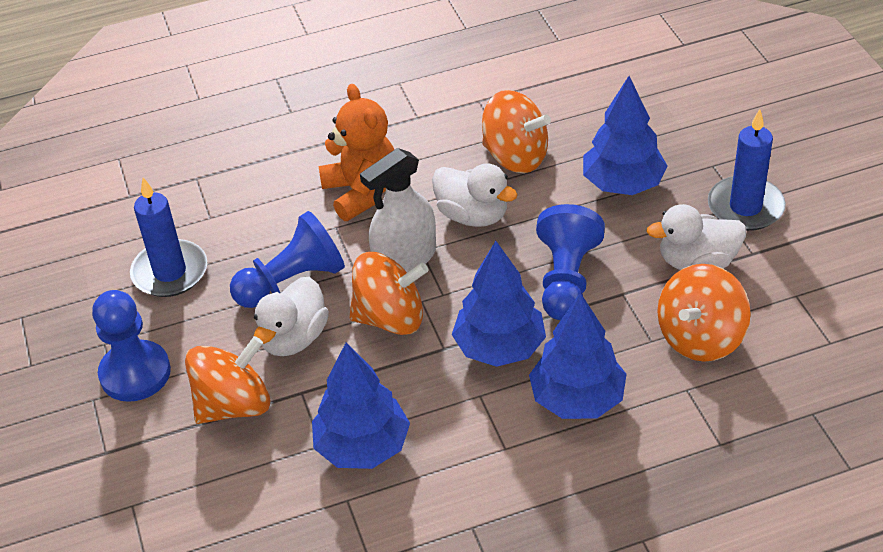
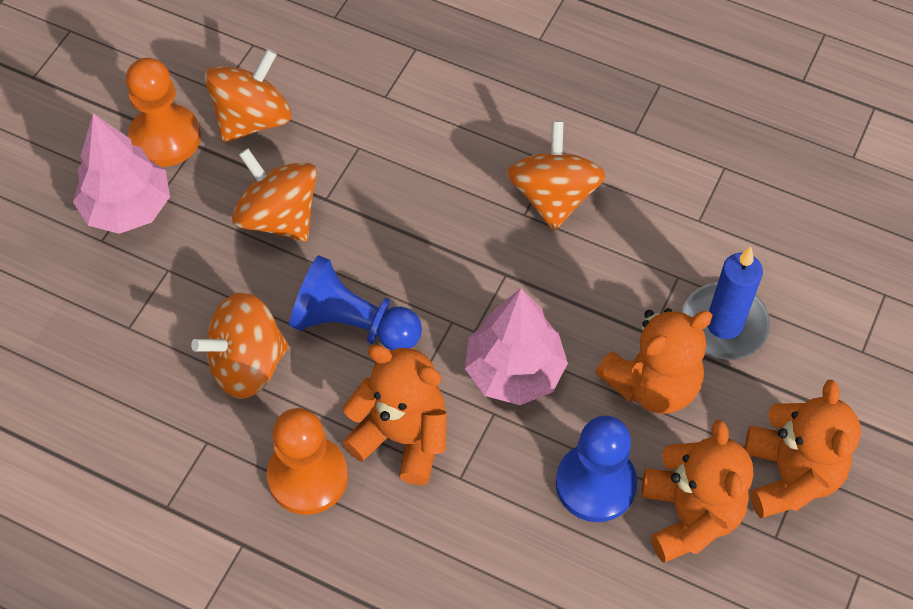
blue candle: [130,178,207,297] [708,109,786,231] = 2 -> [682,247,771,360] = 1
blue pawn: [92,290,171,402] [230,211,345,308] [536,204,605,320] = 3 -> [289,255,422,350] [556,416,637,522] = 2
blue tree: [312,342,410,469] [452,241,546,367] [529,293,627,419] [583,76,668,195] = 4 -> none = 0
orange pawn: none = 0 -> [126,58,201,167] [267,408,348,515] = 2
orange teddy bear: [319,84,394,221] = 1 -> [342,345,447,485] [595,308,713,414] [642,420,753,562] [744,380,861,518] = 4
pink tree: none = 0 -> [73,113,170,234] [465,288,568,405] = 2
white duck: [253,277,329,356] [432,163,518,227] [646,204,746,270] = 3 -> none = 0
white spray bottle: [360,148,436,273] = 1 -> none = 0

